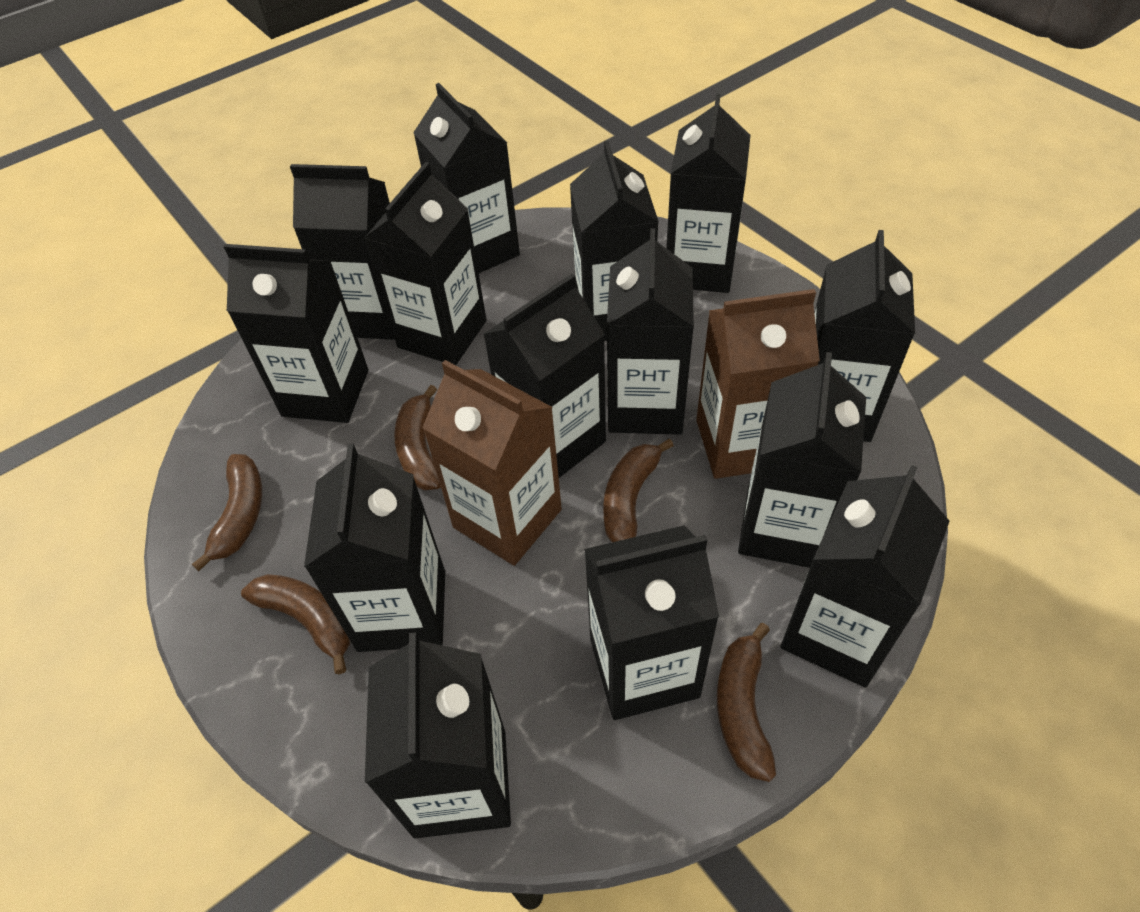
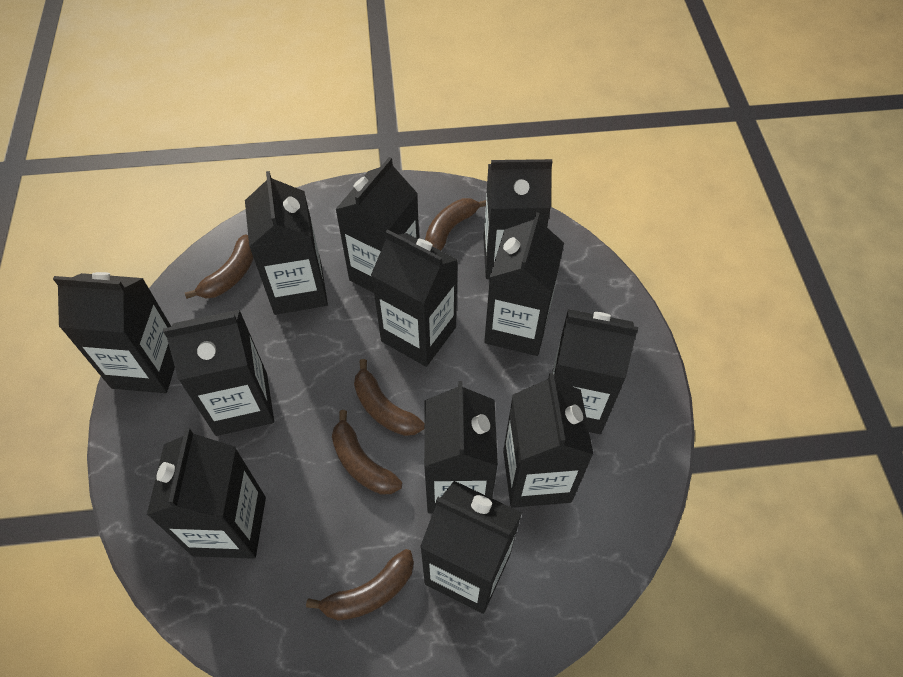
black carton: [224,244,368,423] [290,164,395,340] [304,443,445,652] [364,162,487,365] [365,632,511,839] [413,83,520,273] [483,274,606,478] [570,141,659,341] [584,525,719,720] [607,228,694,435] [666,94,751,293] [738,352,866,568] [780,465,949,688] [814,230,915,442] = 14 -> [53,272,175,393] [147,428,266,559] [163,310,274,436] [245,171,328,315] [335,157,419,293] [371,229,458,367] [420,481,522,614] [424,381,498,513] [483,159,553,279] [484,212,564,356] [503,373,593,508] [552,309,638,434] = 12
brown carton: [422,360,562,566] [696,289,820,479] = 2 -> none = 0

